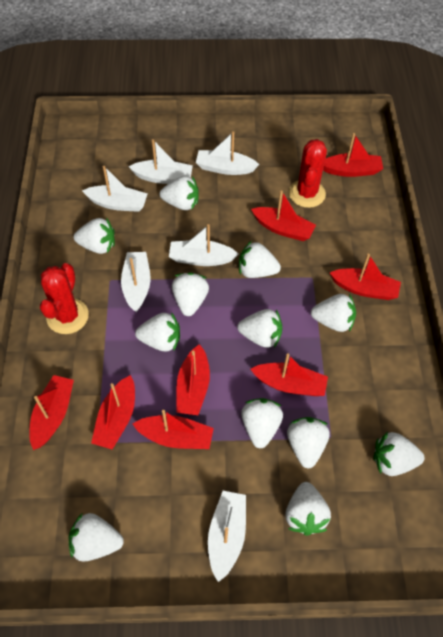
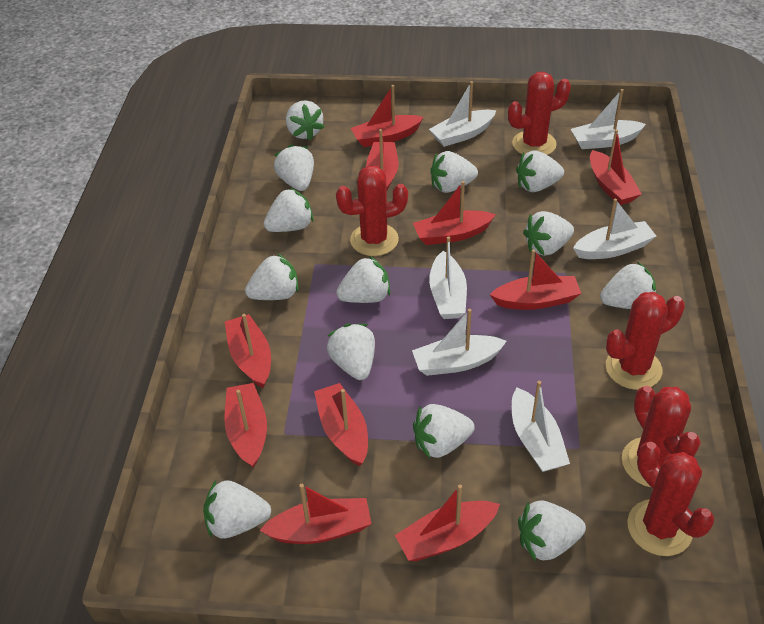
red boat: [29,375,74,450] [91,375,135,450] [132,410,214,449] [176,344,210,415] [250,353,328,396] [251,190,316,241] [323,133,383,177] [330,253,401,300] = 8 -> [224,383,267,468] [225,314,271,388] [260,484,372,544] [314,383,368,466] [351,85,424,147] [366,129,398,190] [395,485,500,561] [413,181,496,245] [490,249,581,310] [590,129,642,205] = 10
red cactus: [40,263,89,334] [289,139,327,208] = 2 -> [336,166,408,256] [508,72,571,155] [606,292,685,390] [622,386,701,488] [627,442,714,556] = 5
white strawberry: [69,513,124,562] [74,218,115,254] [135,312,180,351] [160,176,199,210] [172,272,209,316] [237,309,282,348] [239,241,281,278] [241,398,283,449] [285,482,331,536] [287,417,330,468] [311,294,356,332] [373,432,425,476] = 12 -> [203,481,271,539] [245,253,299,300] [264,188,313,232] [274,144,314,191] [286,100,324,141] [327,323,375,380] [336,256,390,303] [413,404,475,459] [430,151,478,193] [516,150,564,192] [518,500,586,562] [523,211,574,256] [600,262,656,309] = 13

